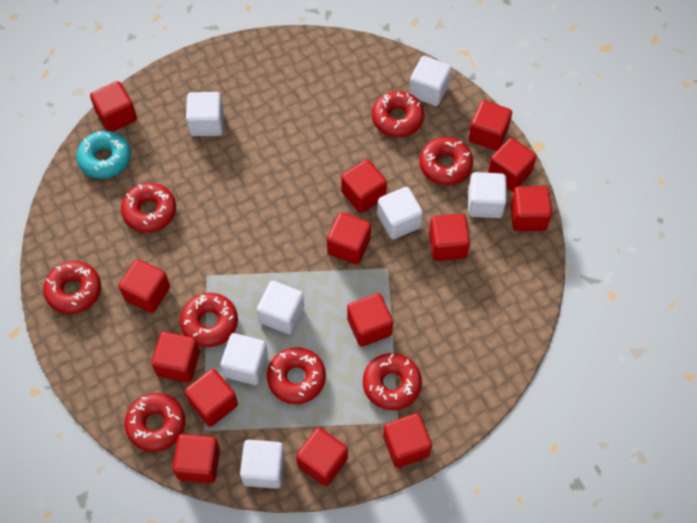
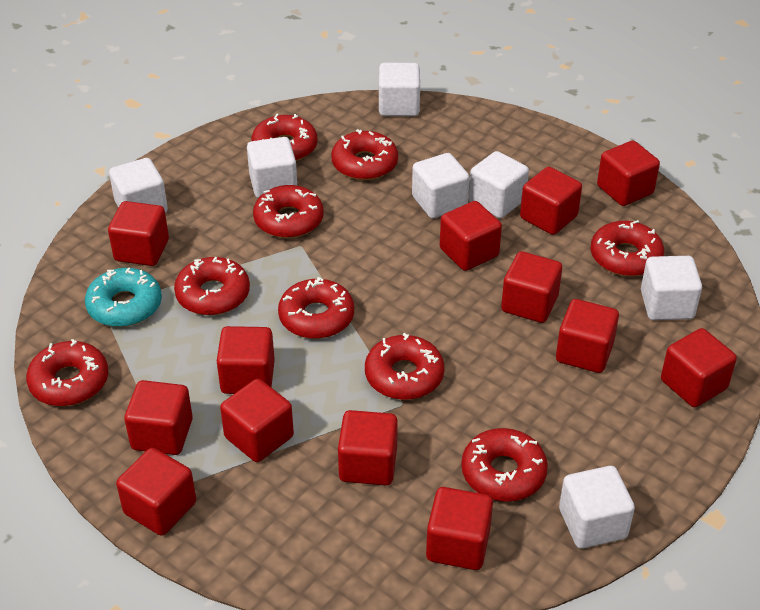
red cube: [90,81,137,132] [118,259,170,313] [151,332,200,383] [173,434,220,483] [185,369,238,427] [296,428,348,486] [327,212,371,264] [341,159,387,213] [347,293,393,347] [383,413,432,468] [429,214,470,261] [468,100,512,151] [488,138,536,191] [510,186,552,231] = 14 -> [108,201,169,266] [116,448,196,536] [124,380,193,455] [217,326,275,394] [220,379,294,462] [338,410,398,485] [426,487,493,570] [440,201,502,271] [501,251,562,323] [520,167,582,235] [556,299,619,373] [597,141,660,206] [661,328,737,407] = 13
red donut: [43,261,101,314] [121,183,176,233] [124,393,185,452] [180,293,238,347] [267,347,326,404] [363,353,422,410] [372,91,424,137] [419,137,473,185] = 8 -> [26,339,108,406] [174,257,250,315] [251,114,318,161] [253,185,324,238] [278,277,354,339] [331,129,398,180] [365,333,445,400] [461,428,548,502] [591,220,664,276] = 9

